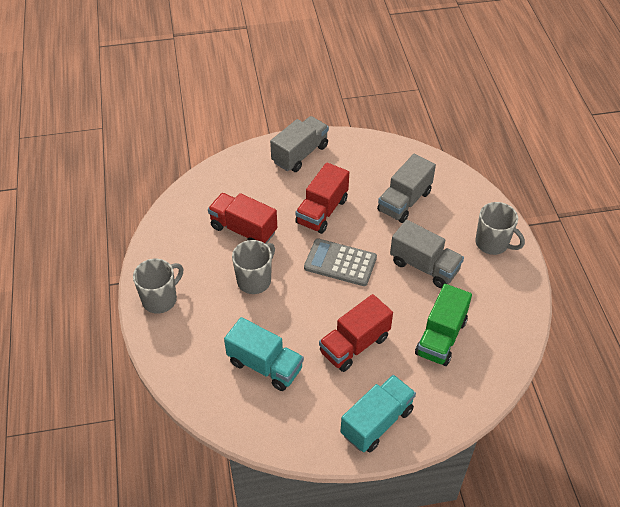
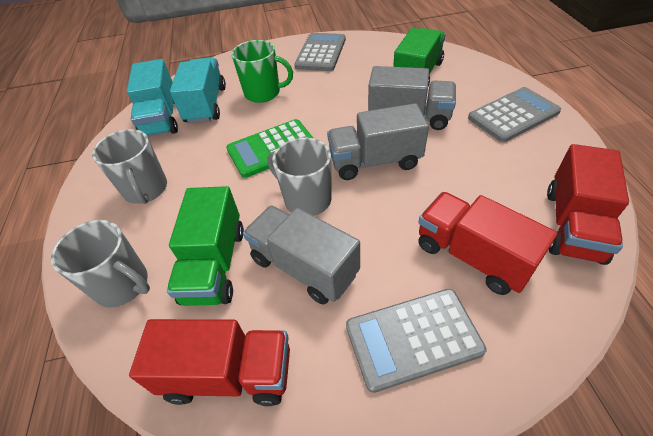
green calculator: none = 0 -> [226,119,313,178] = 1
green mug: none = 0 -> [231,40,293,103] = 1
green truck: [415,284,472,366] = 1 -> [167,186,244,306] [393,28,446,86] = 2
grey calculator: [304,239,377,286] = 1 -> [295,33,346,71] [346,289,487,393] [468,87,561,142] = 3

